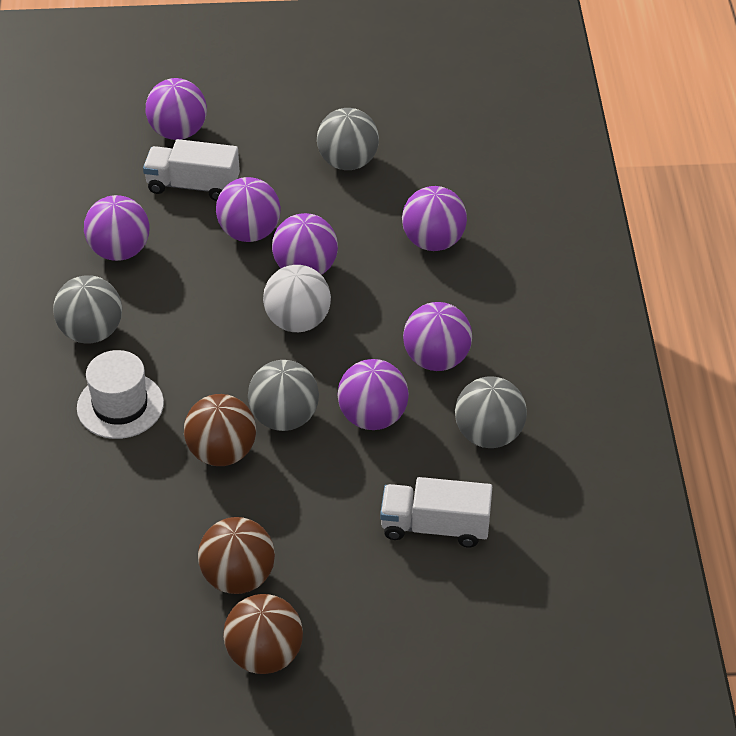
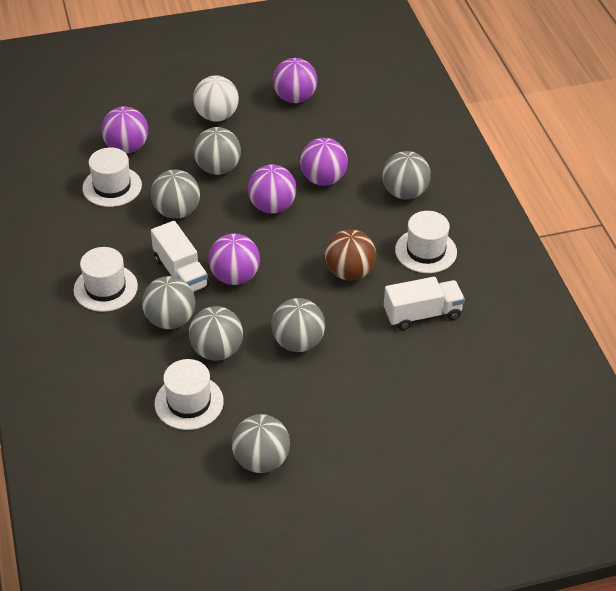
brown ball: [184,394,256,466] [198,517,275,594] [223,594,303,674] = 3 -> [325,229,376,281] = 1
grey ball: [53,275,122,343] [248,360,319,431] [317,108,379,170] [455,376,527,448] = 4 -> [142,276,196,329] [151,169,200,219] [189,306,243,361] [194,127,241,175] [232,414,290,473] [271,298,325,352] [382,151,431,200] = 7
purple ball: [84,195,149,261] [146,78,207,140] [216,177,281,242] [272,213,338,275] [337,359,409,430] [402,186,467,251] [403,302,472,371] = 7 -> [101,106,148,154] [208,234,260,285] [248,164,297,214] [273,58,318,103] [300,138,348,186] = 5
white hat: [77,350,164,439] = 1 -> [74,247,138,312] [82,148,142,207] [155,359,224,430] [395,211,457,273] = 4

